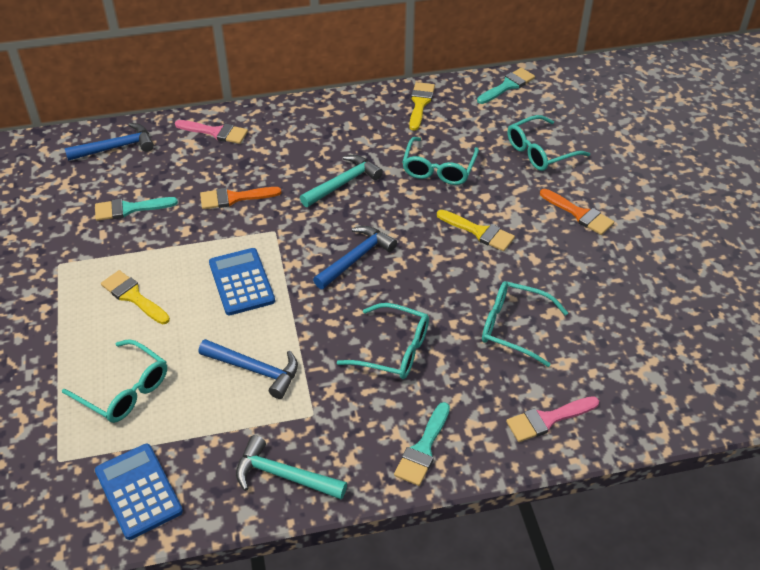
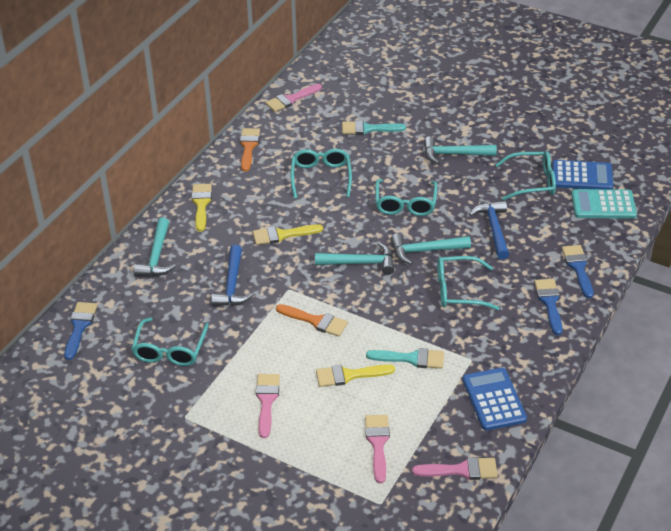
blue brush: none = 0 -> [64,302,97,360] [534,279,563,335] [562,245,593,298] = 3
blue hammer: [65,123,154,161] [199,339,298,399] [313,226,397,289] = 3 -> [211,245,254,306] [469,201,509,259] = 2
pink brush: [175,120,248,144] [506,396,599,442] = 2 -> [256,374,280,438] [265,84,322,112] [365,415,390,483] [412,457,498,480] = 4
turquoise brush: [95,197,178,221] [394,402,450,486] [477,68,535,104] = 3 -> [342,120,406,135] [366,348,444,369] = 2
turquoise calculator: none = 0 -> [571,189,637,219] = 1
turquoise hammer: [236,435,347,500] [300,155,383,207] = 2 -> [134,218,176,276] [315,242,394,275] [391,234,471,265] [424,136,497,164] = 4

